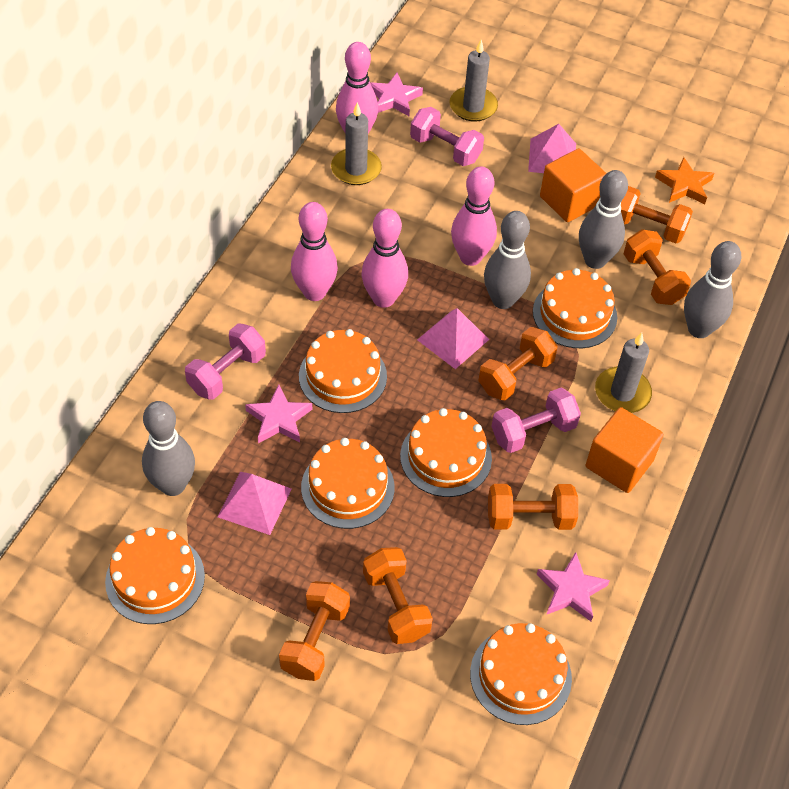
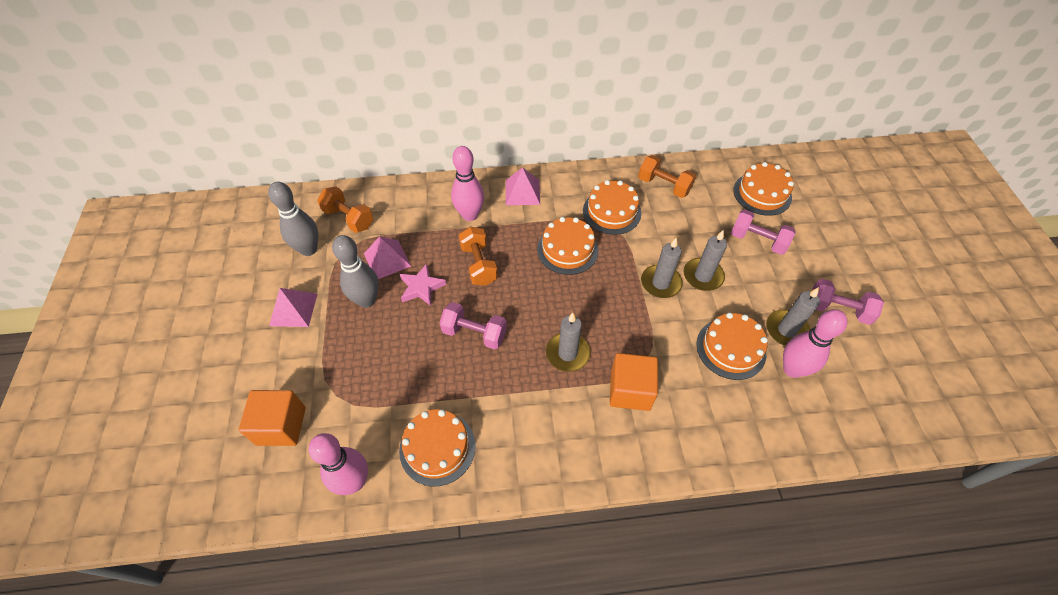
grey bowling pin: [142,401,195,496] [484,211,531,309] [579,170,628,269] [684,241,741,338] = 4 -> [268,182,318,256] [332,235,379,308] = 2
grey candle: [331,102,382,185] [450,40,498,122] [595,332,652,413] = 3 -> [546,313,590,372] [641,237,683,298] [684,230,727,291] [766,287,820,346] = 4
orange cake: [105,527,205,624] [299,329,387,413] [301,438,395,529] [400,408,492,497] [470,623,572,725] [533,268,617,348] = 6 -> [399,409,476,486] [537,217,599,275] [583,180,641,235] [696,313,768,380] [733,162,794,216] = 5
orange dumbbell: [279,581,350,681] [363,547,433,644] [478,327,558,400] [488,484,578,530] [621,186,693,243] [624,229,691,305] = 6 -> [317,186,373,233] [459,227,498,286] [638,155,696,198] = 3
orange star: [655,157,714,204] = 1 -> none = 0
pink bowling pin: [291,202,338,301] [336,42,378,134] [362,209,408,308] [451,166,497,266] = 4 -> [309,433,368,495] [451,146,484,221] [783,309,848,378] = 3
pink star: [245,385,312,443] [370,73,423,116] [537,552,610,621] = 3 -> [400,264,447,306] = 1

